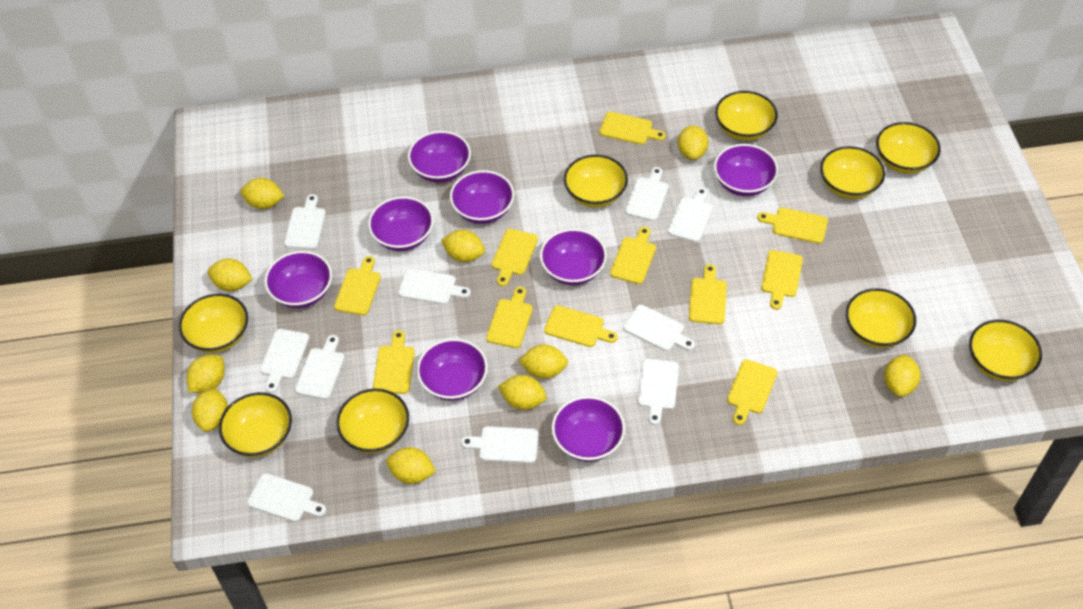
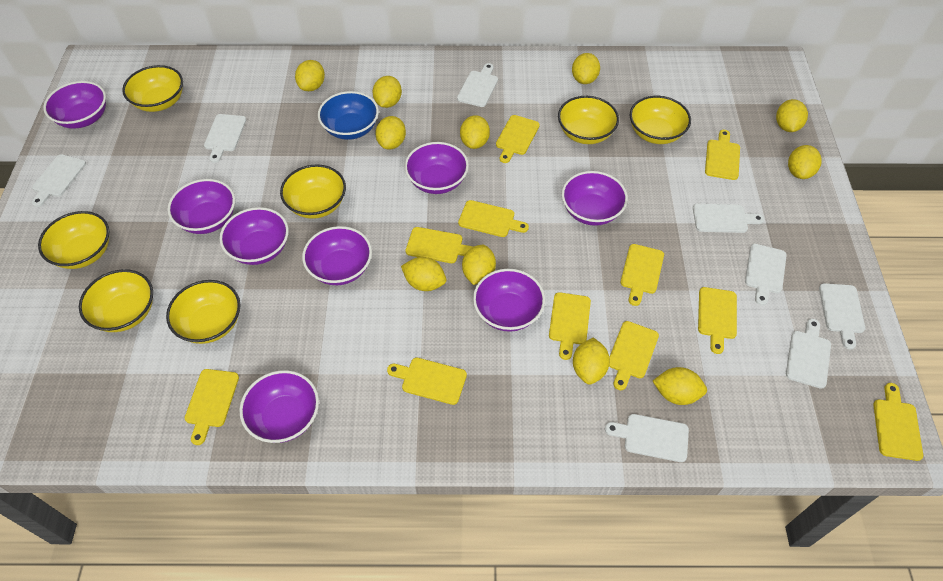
blue bowl: none = 0 -> [318,91,379,140] = 1
white cutting board: [247,473,326,522] [260,329,309,393] [284,194,326,249] [295,335,345,399] [398,269,471,304] [461,426,538,463] [623,305,695,351] [625,167,669,221] [638,359,679,425] [668,187,713,242] = 10 -> [32,154,86,207] [204,114,246,163] [457,63,498,107] [605,414,689,462] [693,204,764,233] [745,244,787,306] [786,319,831,389] [819,283,865,349] = 8
yellow bowl: [179,294,248,353] [219,392,292,457] [336,388,409,453] [564,155,628,208] [715,91,778,141] [820,146,885,199] [846,288,916,348] [876,122,941,174] [969,320,1042,381] = 9 -> [38,211,109,269] [79,269,153,332] [122,65,183,112] [166,280,241,344] [280,164,346,219] [558,96,619,144] [630,96,691,144] = 7
yellow lemon: [187,355,225,393] [192,388,228,432] [208,259,252,291] [240,178,284,209] [386,447,436,484] [441,230,485,262] [498,375,547,410] [519,345,568,379] [678,125,709,160] [884,354,920,397] = 10 -> [295,60,325,91] [373,76,402,108] [375,116,406,150] [401,257,446,291] [460,115,490,149] [462,245,496,285] [572,53,600,84] [573,338,610,385] [653,367,707,405] [776,99,808,132] [788,145,822,179] = 11

